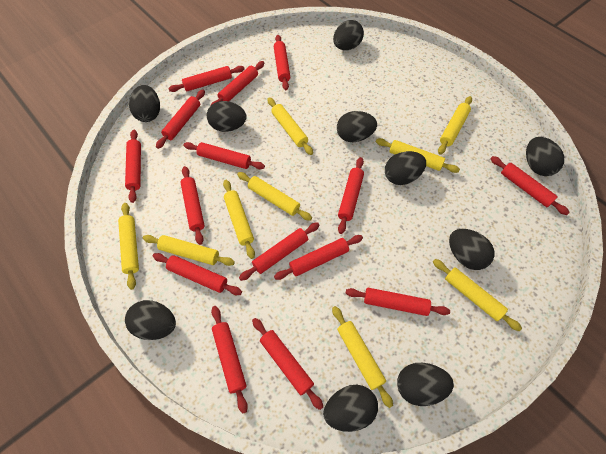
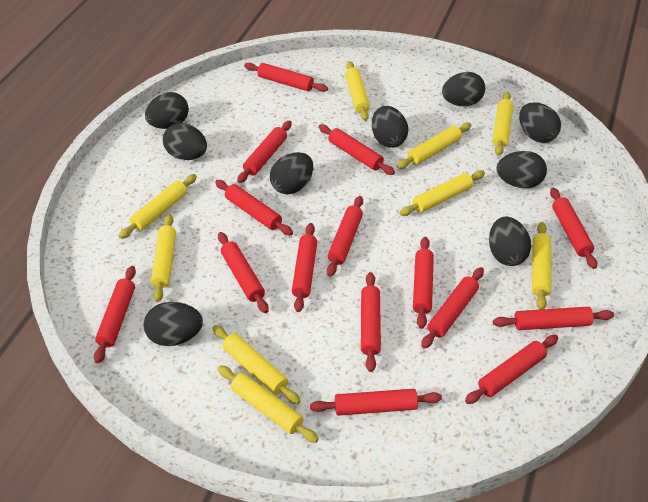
black egg: [125,300,176,340] [129,85,160,122] [207,101,247,132] [323,385,378,432] [333,20,364,50] [337,111,377,142] [385,151,426,185] [397,363,454,406] [449,229,495,270] [526,137,564,176] = 10 -> [144,302,203,346] [145,92,189,129] [163,123,207,160] [270,152,313,194] [372,106,408,148] [442,72,485,106] [489,217,531,266] [496,151,547,188] [519,103,561,143] = 9

